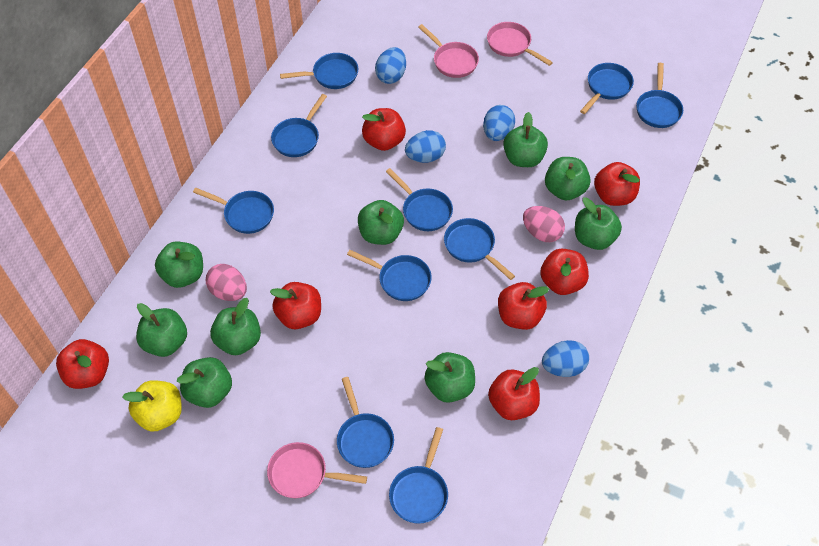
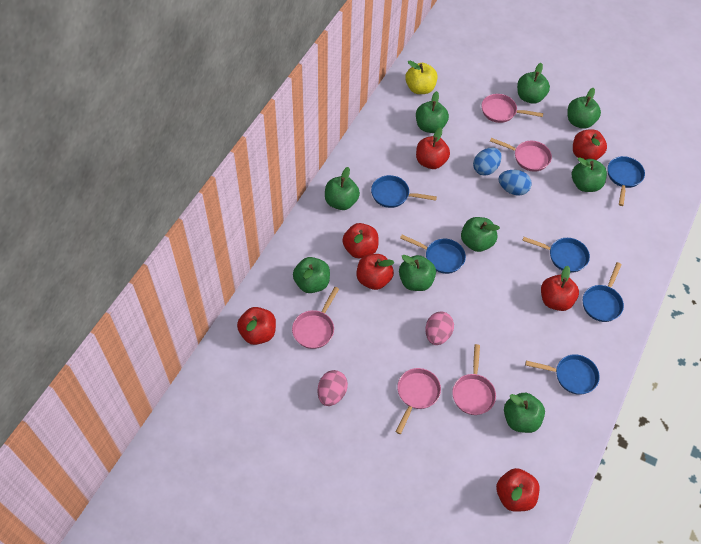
blue egg: [375,47,406,84] [405,130,446,163] [483,105,515,141] [542,340,589,377] = 4 -> [473,147,502,176] [498,170,532,196] = 2
blue pan: [193,188,274,234] [271,94,327,157] [280,53,358,89] [337,377,394,468] [347,250,432,301] [386,168,453,231] [389,427,448,524] [444,218,515,280] [580,63,634,114] [636,63,683,128] = 10 -> [371,175,437,208] [400,235,466,274] [522,237,590,273] [525,354,600,395] [583,262,624,322] [608,156,645,206] = 6
pink pan: [267,442,367,498] [418,24,479,78] [487,22,553,66] = 3 -> [292,287,339,349] [396,368,441,434] [452,344,496,415] [481,94,543,123] [490,138,552,172] = 5

